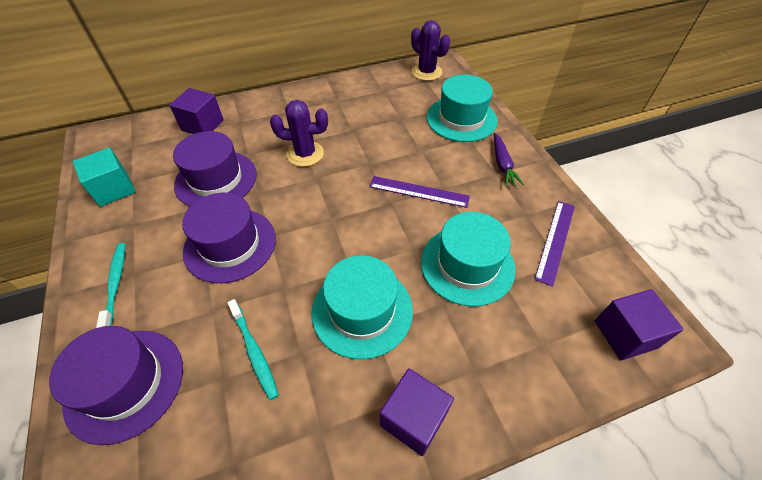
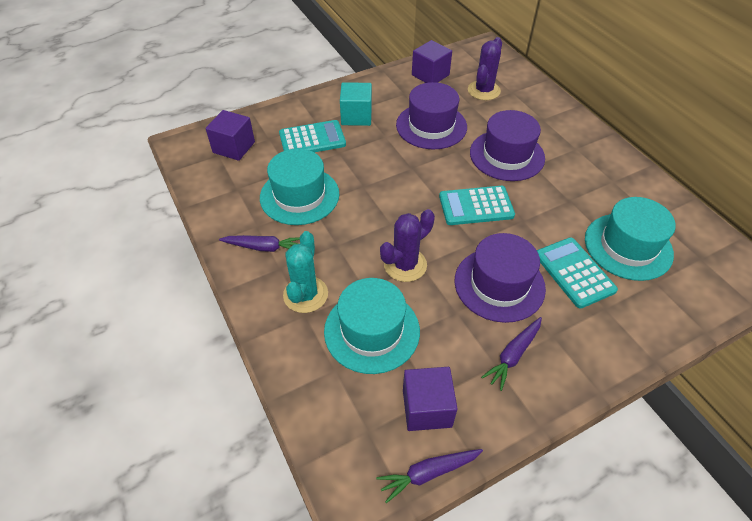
purple carrot: [494,133,524,187] = 1 -> [219,235,300,252] [376,449,483,503] [481,317,542,391] = 3
purple ruler: [369,176,470,208] [534,201,575,287] = 2 -> none = 0
turquoise cactus: none = 0 -> [283,231,328,313] = 1
turquoise calculator: none = 0 -> [279,120,346,152] [439,186,515,225] [537,237,618,309] = 3
turquoise toothbrush: [96,243,125,328] [227,299,279,400] = 2 -> none = 0

